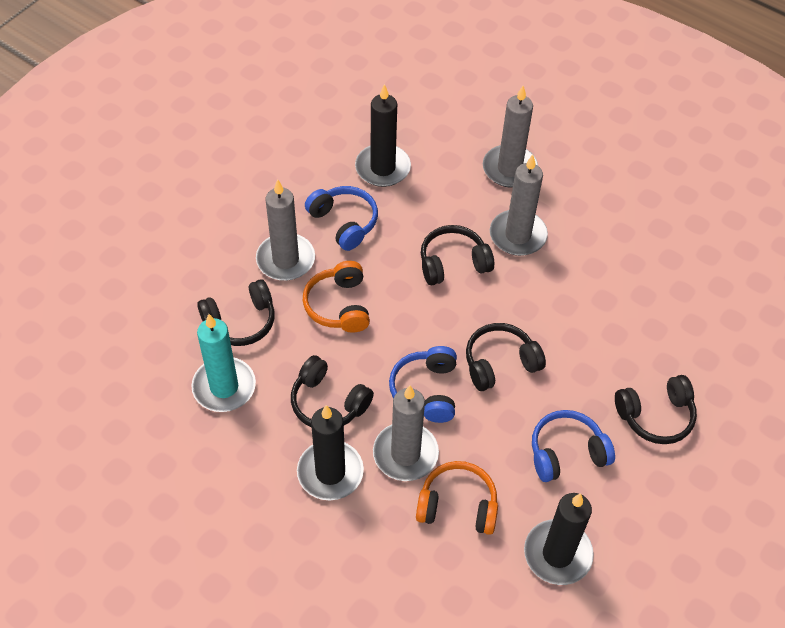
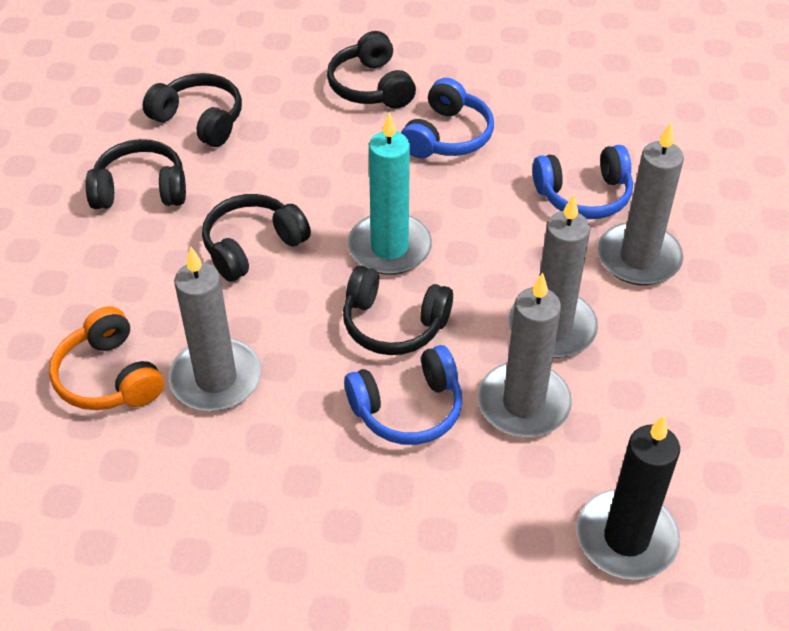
black candle: [297,405,364,500] [355,84,411,187] [524,493,594,585] = 3 -> [577,415,680,580] = 1
orange headphones: [303,261,370,333] [416,461,498,535] = 2 -> [49,306,164,410] = 1

